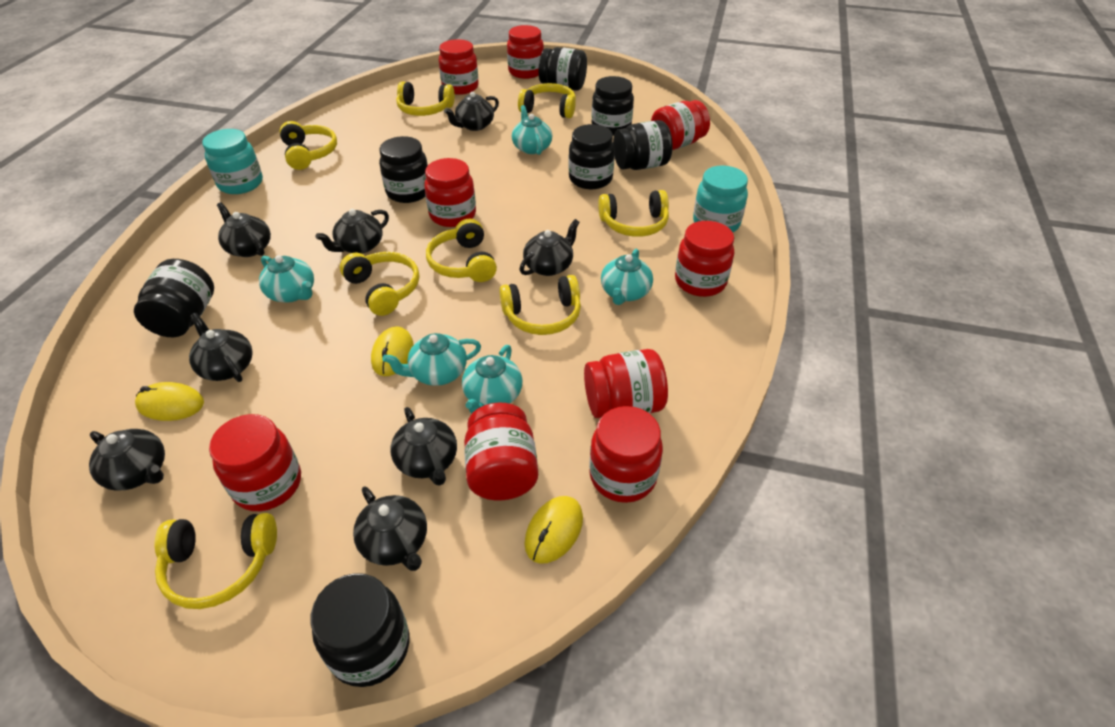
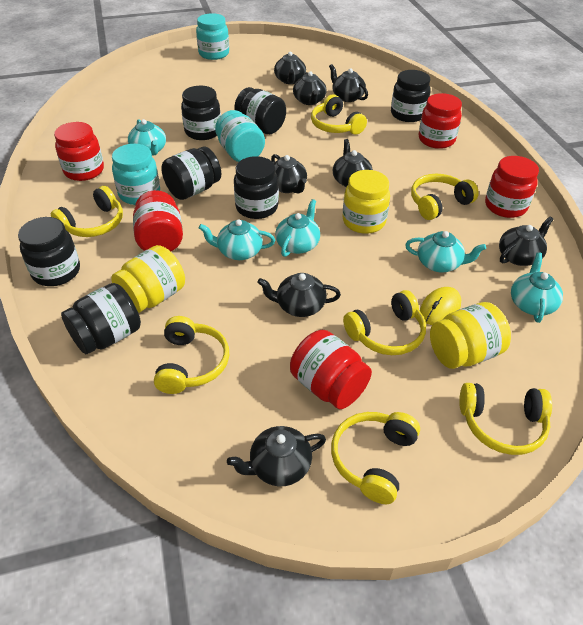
red jar: [209,414,301,511] [424,158,476,227] [439,39,479,95] [464,402,538,500] [507,25,544,79] [584,349,668,418] [589,406,663,503] [651,100,710,150] [675,221,734,297] = 9 -> [54,122,104,181] [133,190,183,251] [290,330,372,409] [419,93,462,149] [485,156,539,218] = 5
turquoise jar: [202,129,263,194] [693,165,748,232] = 2 -> [112,144,160,205] [196,13,229,60] [215,110,265,162] = 3
yellow headphones: [155,513,277,609] [279,121,337,170] [340,252,419,316] [396,81,455,116] [426,219,497,282] [499,275,581,335] [518,83,576,118] [598,190,669,237] = 8 -> [51,186,123,237] [154,316,229,394] [311,95,367,135] [331,412,420,504] [343,290,426,355] [411,174,479,220] [459,383,552,455] = 7
yellow jar: none = 0 -> [111,245,185,313] [343,170,390,234] [430,302,511,369] = 3
yellow mouse: [135,382,204,421] [371,326,413,376] [525,496,583,564] = 3 -> [420,287,461,325] = 1

